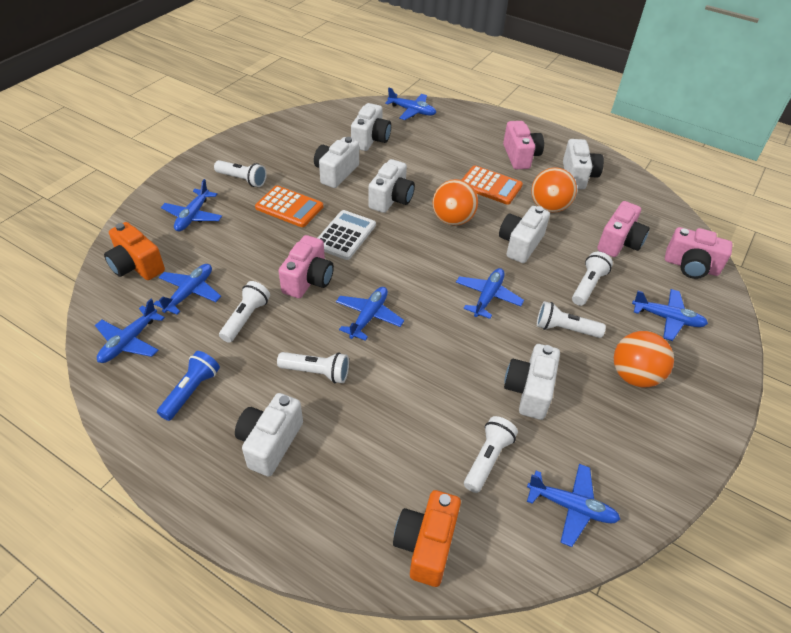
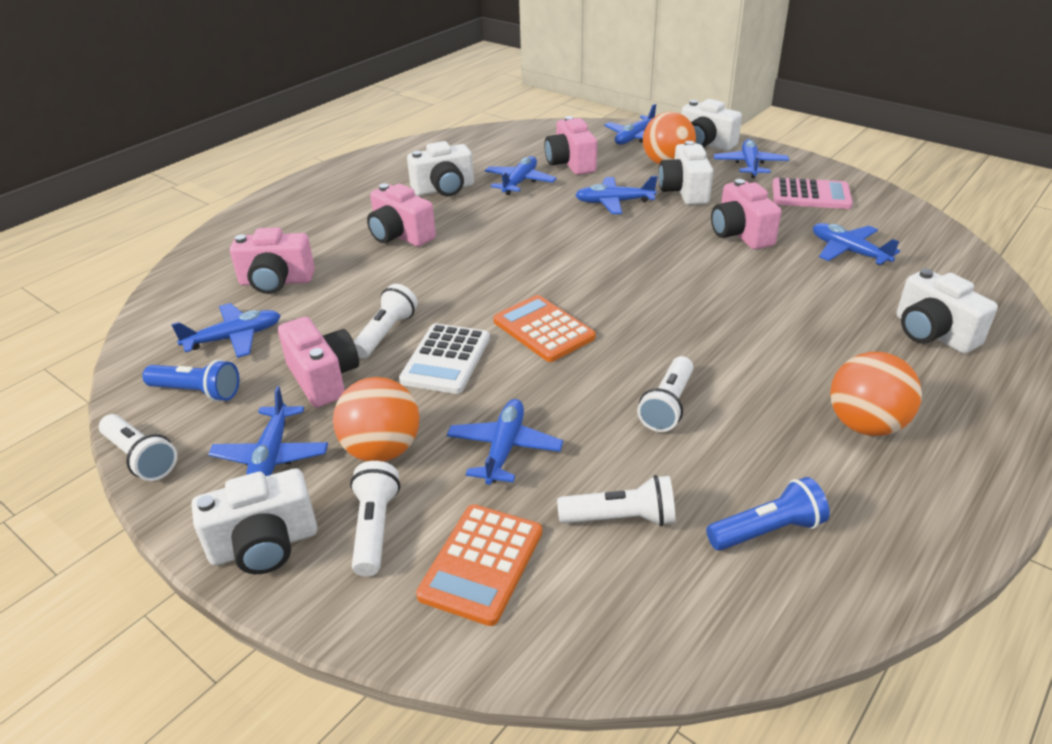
blue flashlight: [157,351,220,421] = 1 -> [142,359,240,402] [706,477,830,551] = 2
orange camera: [104,222,165,280] [393,490,461,587] = 2 -> none = 0
pink calculator: none = 0 -> [772,177,853,209] = 1
pink camera: [279,235,334,298] [503,121,544,169] [597,201,650,257] [665,227,733,279] = 4 -> [230,227,315,294] [278,317,359,408] [367,183,436,246] [545,116,597,175] [711,179,782,250] = 5
white camera: [235,393,303,476] [314,137,359,188] [351,103,391,151] [368,159,415,213] [499,206,550,263] [504,344,560,420] [563,139,604,189] = 7 -> [191,468,317,574] [407,141,474,197] [658,141,713,205] [681,99,742,151] [896,268,998,354] = 5
white flashlight: [214,160,267,187] [219,281,270,343] [277,352,349,383] [464,416,518,493] [537,301,606,338] [572,252,613,306] = 6 -> [99,414,177,481] [350,461,400,576] [353,284,418,358] [557,475,675,527] [637,356,693,432] = 5

